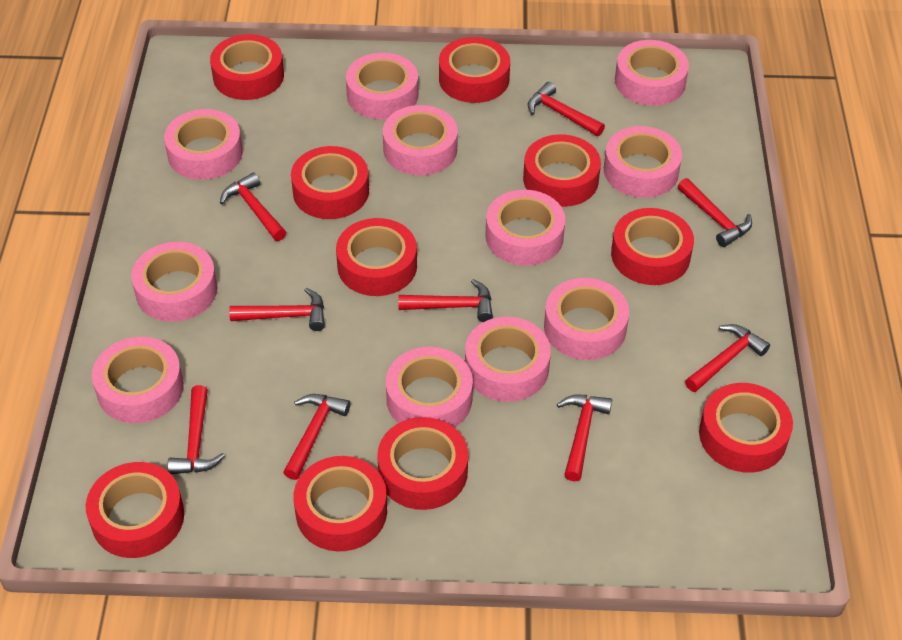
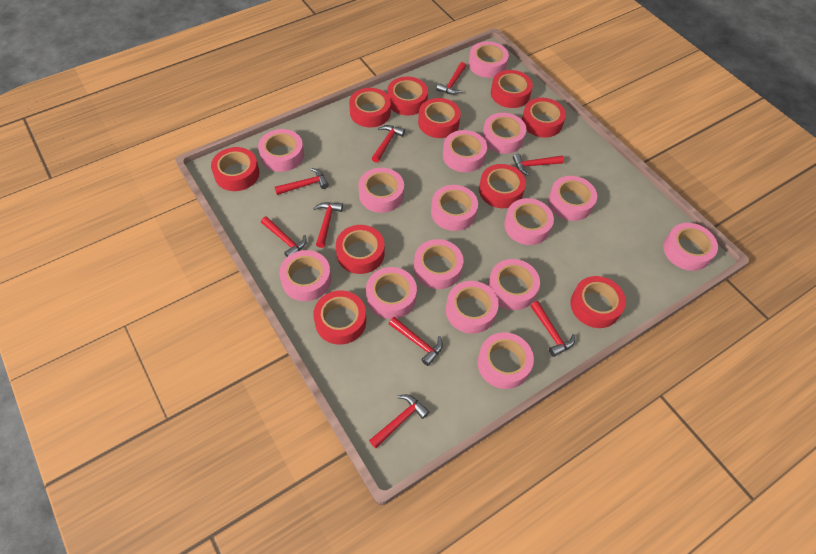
pink tape: [92,337,184,423] [131,242,217,322] [164,109,243,180] [346,53,418,119] [383,105,458,175] [386,347,473,427] [465,317,551,402] [485,190,566,266] [544,278,629,360] [604,126,682,198] [615,40,689,106] = 11 -> [258,129,304,172] [279,250,331,301] [358,168,404,213] [366,267,417,319] [414,239,463,289] [431,185,478,231] [443,130,487,172] [446,281,498,334] [468,41,509,78] [478,332,534,389] [482,113,526,154] [488,259,540,310] [504,198,554,245] [548,176,597,221] [663,223,718,271] = 15

